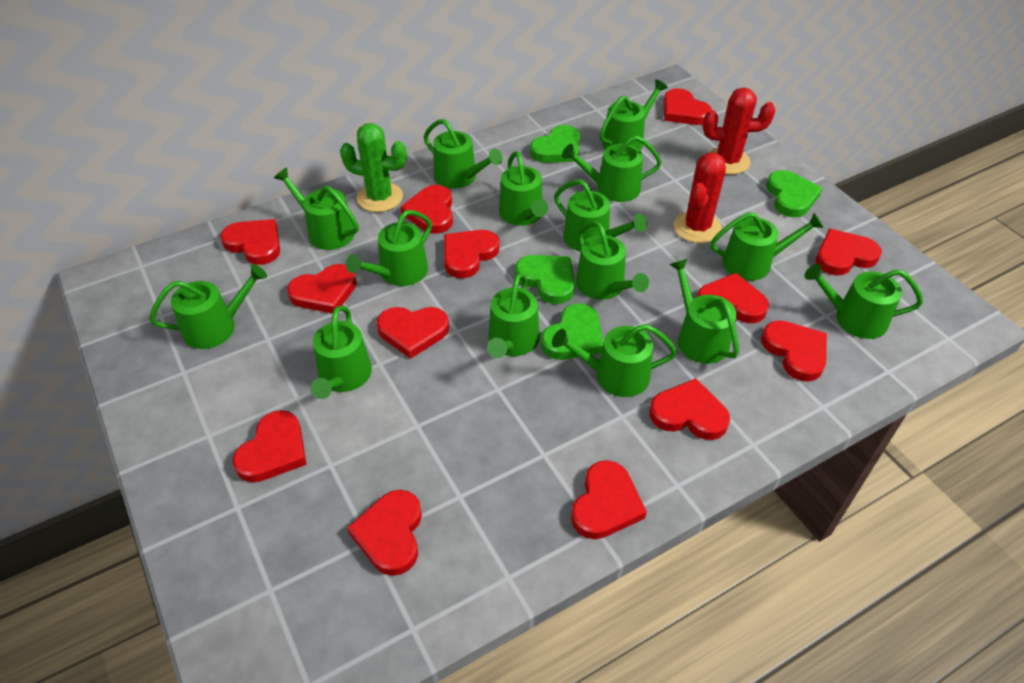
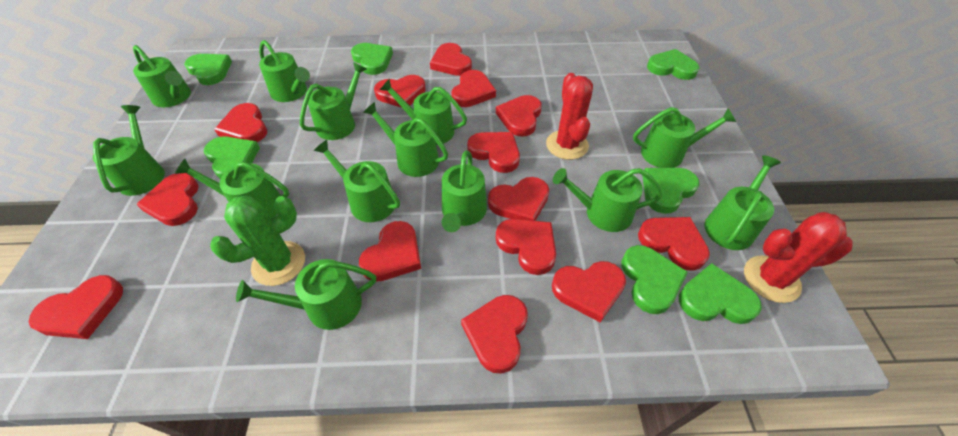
green heart: [515,255,575,304] [530,125,580,163] [541,303,604,360] [766,170,823,217] = 4 -> [184,54,232,85] [204,136,260,179] [351,43,393,75] [621,245,688,314] [642,168,699,214] [647,49,700,80] [679,263,762,324] = 7
green watering can: [149,264,267,349] [274,167,359,250] [310,306,372,399] [346,210,432,286] [424,119,502,188] [487,273,540,358] [499,151,548,226] [552,324,677,397] [554,179,647,252] [562,136,662,202] [576,221,649,300] [599,79,668,151] [669,258,739,364] [710,212,824,281] [804,264,923,339] = 15 -> [93,105,165,196] [133,45,191,107] [175,159,289,219] [236,259,376,330] [259,40,310,102] [300,62,366,140] [314,140,400,222] [363,102,448,177] [380,79,467,145] [442,150,487,232] [553,168,662,232] [633,107,736,168] [704,156,781,250] = 13
red heart: [220,219,280,265] [233,410,307,483] [287,264,357,314] [347,490,422,576] [377,307,449,359] [400,185,453,234] [444,230,499,278] [571,460,647,539] [649,378,730,440] [663,88,712,125] [697,273,769,323] [761,320,827,382] [816,229,882,275] = 13 -> [29,275,123,339] [136,173,199,226] [214,103,267,142] [359,221,421,282] [374,75,426,108] [430,43,472,76] [451,70,496,107] [461,295,528,374] [467,132,520,173] [488,177,549,221] [496,95,542,137] [496,219,556,275] [552,261,626,322] [638,217,710,271] = 14

